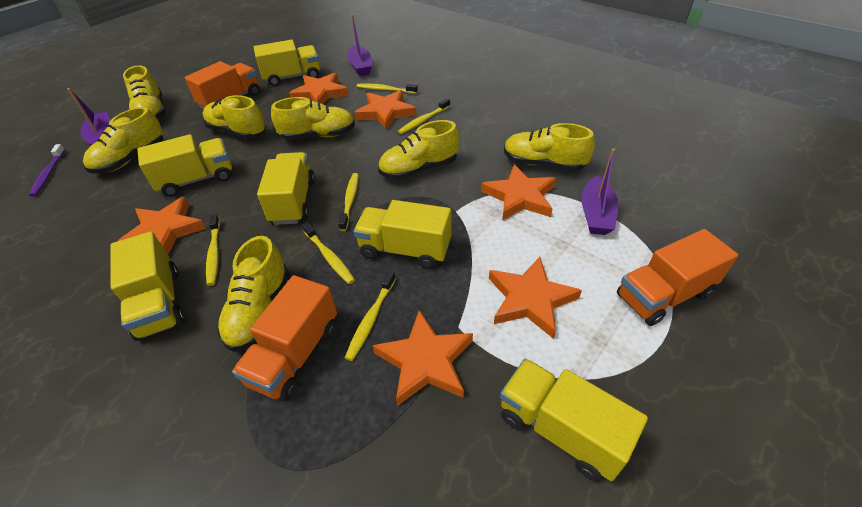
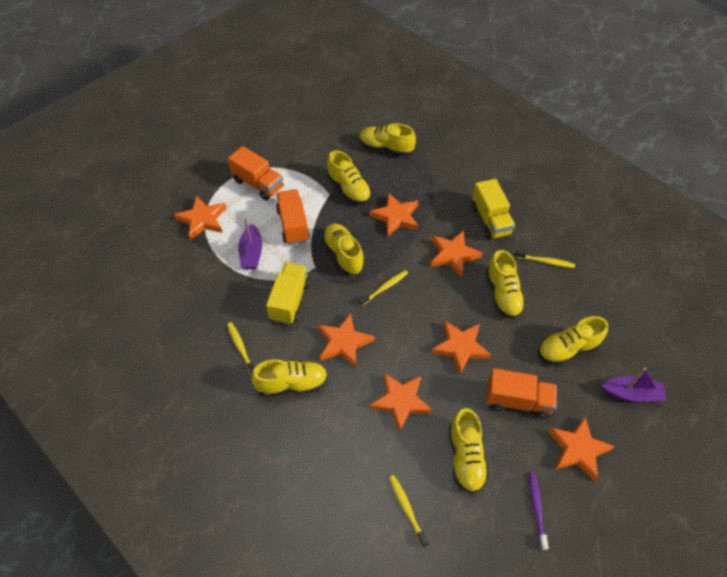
orange star: [118,196,206,254] [289,72,349,104] [354,90,417,130] [372,310,473,406] [481,164,556,221] [489,257,582,339] = 6 -> [174,195,226,240] [318,313,375,368] [369,193,419,237] [369,373,432,432] [430,230,483,278] [431,320,491,374] [548,417,615,481] = 7
purple boat: [67,88,110,145] [347,15,372,76] [581,148,618,235] = 3 -> [238,217,262,269] [602,367,666,402] = 2
yellow toothbrush: [206,214,220,286] [302,222,355,284] [338,173,359,231] [345,271,396,361] [357,83,418,94] [398,98,450,134] = 6 -> [227,322,254,376] [359,270,408,306] [389,475,429,547] [515,250,575,268] = 4
yellow truck: [110,231,185,341] [137,134,232,197] [254,40,320,86] [257,152,315,225] [353,200,451,269] [500,359,648,481] = 6 -> [266,263,310,324] [472,179,515,240] = 2

